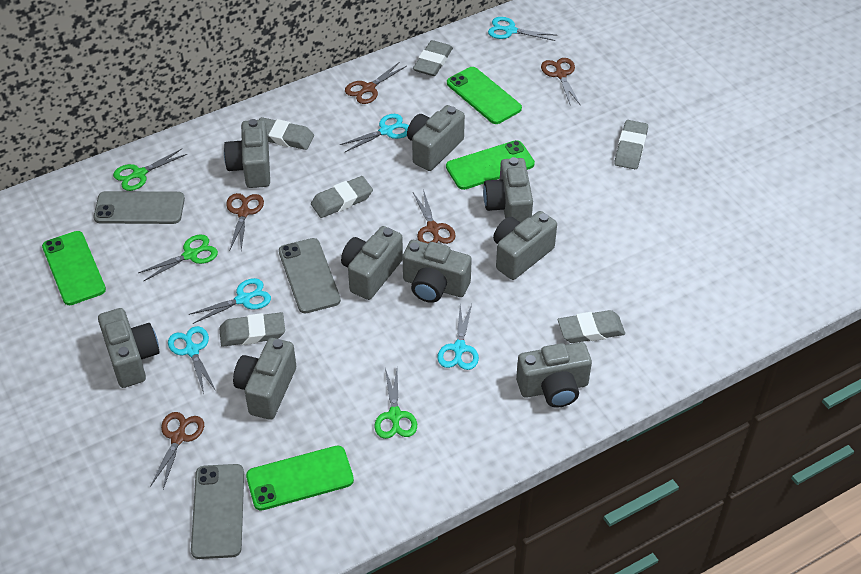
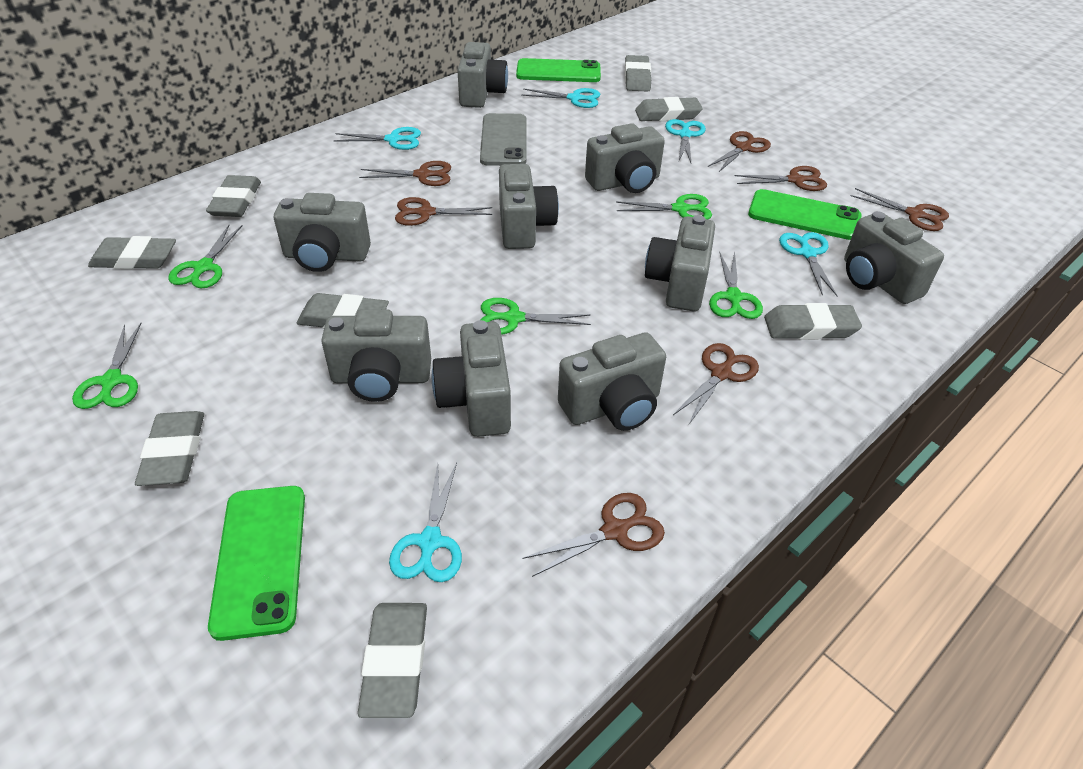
brown scissors: [150,412,204,489] [226,193,264,250] [345,63,407,104] [413,189,455,244] [541,58,580,106] = 5 -> [359,161,451,186] [395,197,492,226] [523,493,665,577] [673,343,759,424] [708,131,771,172] [734,166,827,191] [850,188,949,231] = 7
green phone: [42,231,106,305] [246,446,354,511] [446,140,535,190] [447,67,522,124] = 4 -> [208,486,305,641] [516,58,601,82] [748,189,862,240] = 3
green scissors: [113,149,187,191] [138,234,218,281] [374,368,417,439] = 3 -> [72,323,142,409] [168,225,243,288] [480,298,591,335] [616,194,712,220] [709,251,763,319] = 5
grey eraser: [219,312,285,347] [259,117,314,150] [311,176,373,218] [413,40,453,76] [558,310,625,343] [614,120,648,169] = 6 -> [88,236,176,269] [135,411,204,486] [206,175,261,217] [296,293,389,329] [358,603,427,718] [625,55,651,92] [635,97,703,121] [764,303,862,340] = 8
grey phone: [94,191,185,224] [191,464,244,559] [279,238,341,313] = 3 -> [480,113,527,166] = 1

